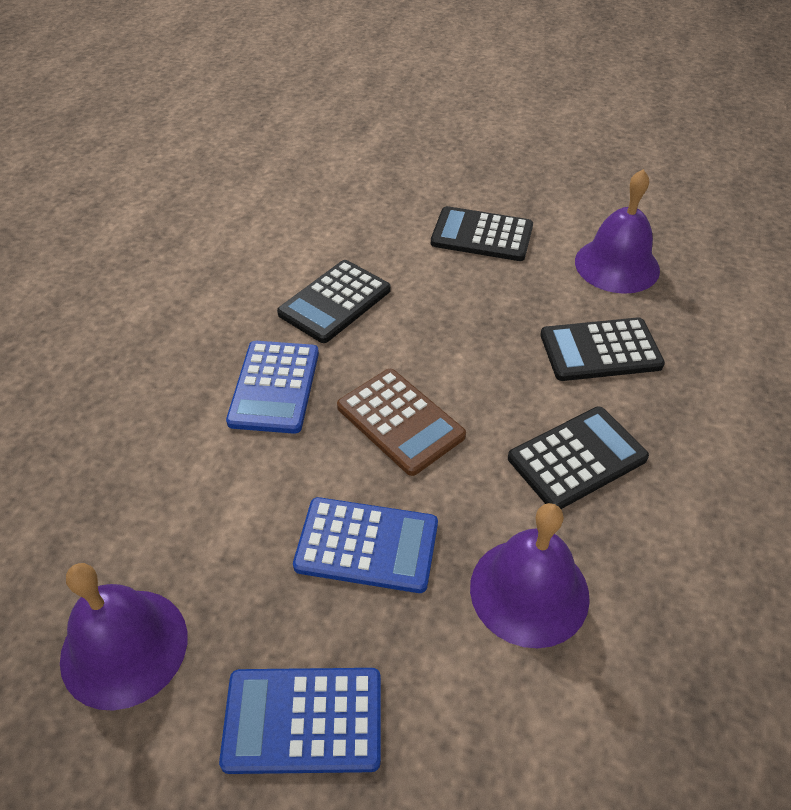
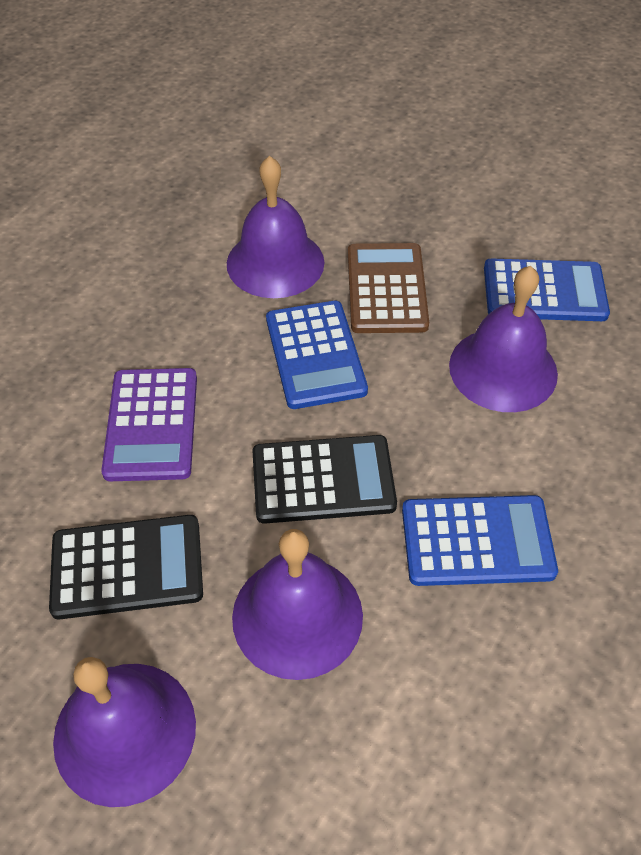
black calculator: [277,260,391,343] [431,206,533,261] [508,406,649,509] [540,317,665,381] = 4 -> [49,515,203,620] [252,435,397,524] = 2
purple bell: [60,563,187,711] [470,503,590,648] [575,169,660,294] = 3 -> [53,657,196,807] [227,156,324,298] [232,529,363,680] [449,266,558,412] = 4
purple calculator: none = 0 -> [101,368,197,481] = 1

